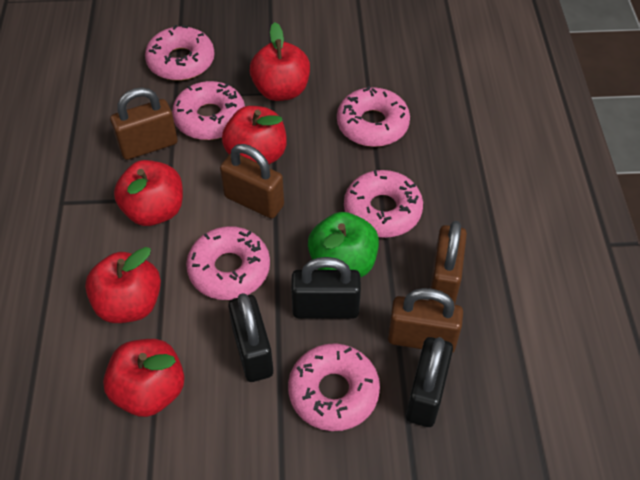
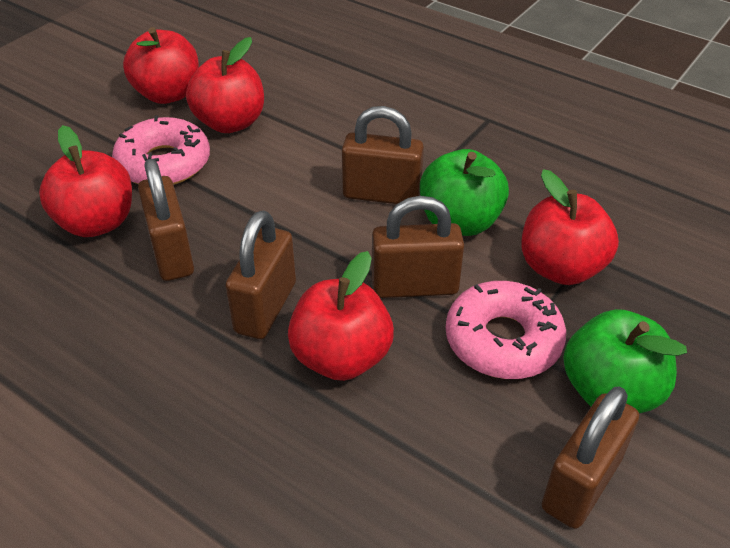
black padlock: [228,293,273,382] [291,257,361,319] [406,337,453,427] = 3 -> none = 0
brown padlock: [110,87,178,160] [220,144,284,219] [388,288,463,353] [429,221,467,305] = 4 -> [138,159,194,281] [225,211,296,339] [342,106,424,204] [372,196,464,298] [542,386,639,529] = 5
green apple: [308,212,379,278] = 1 -> [420,149,509,236] [563,309,687,413] = 2
pink donut: [145,25,214,81] [172,81,245,140] [186,226,270,300] [288,343,380,431] [337,86,410,147] [344,170,423,238] = 6 -> [112,115,210,185] [446,281,566,379] = 2

